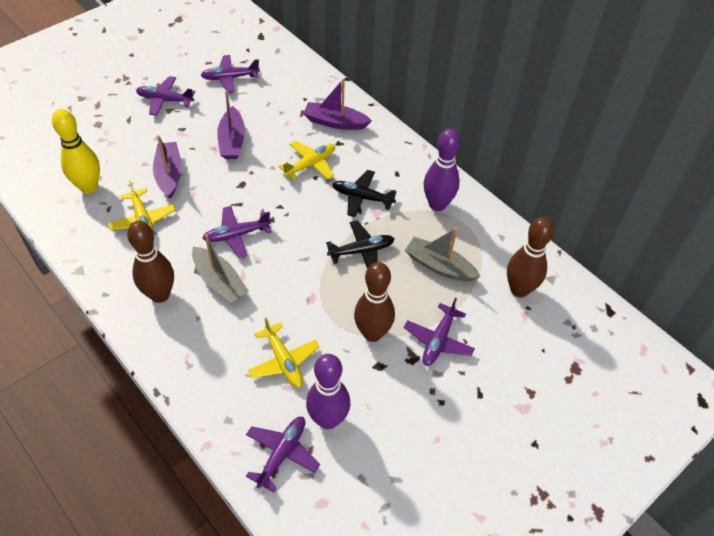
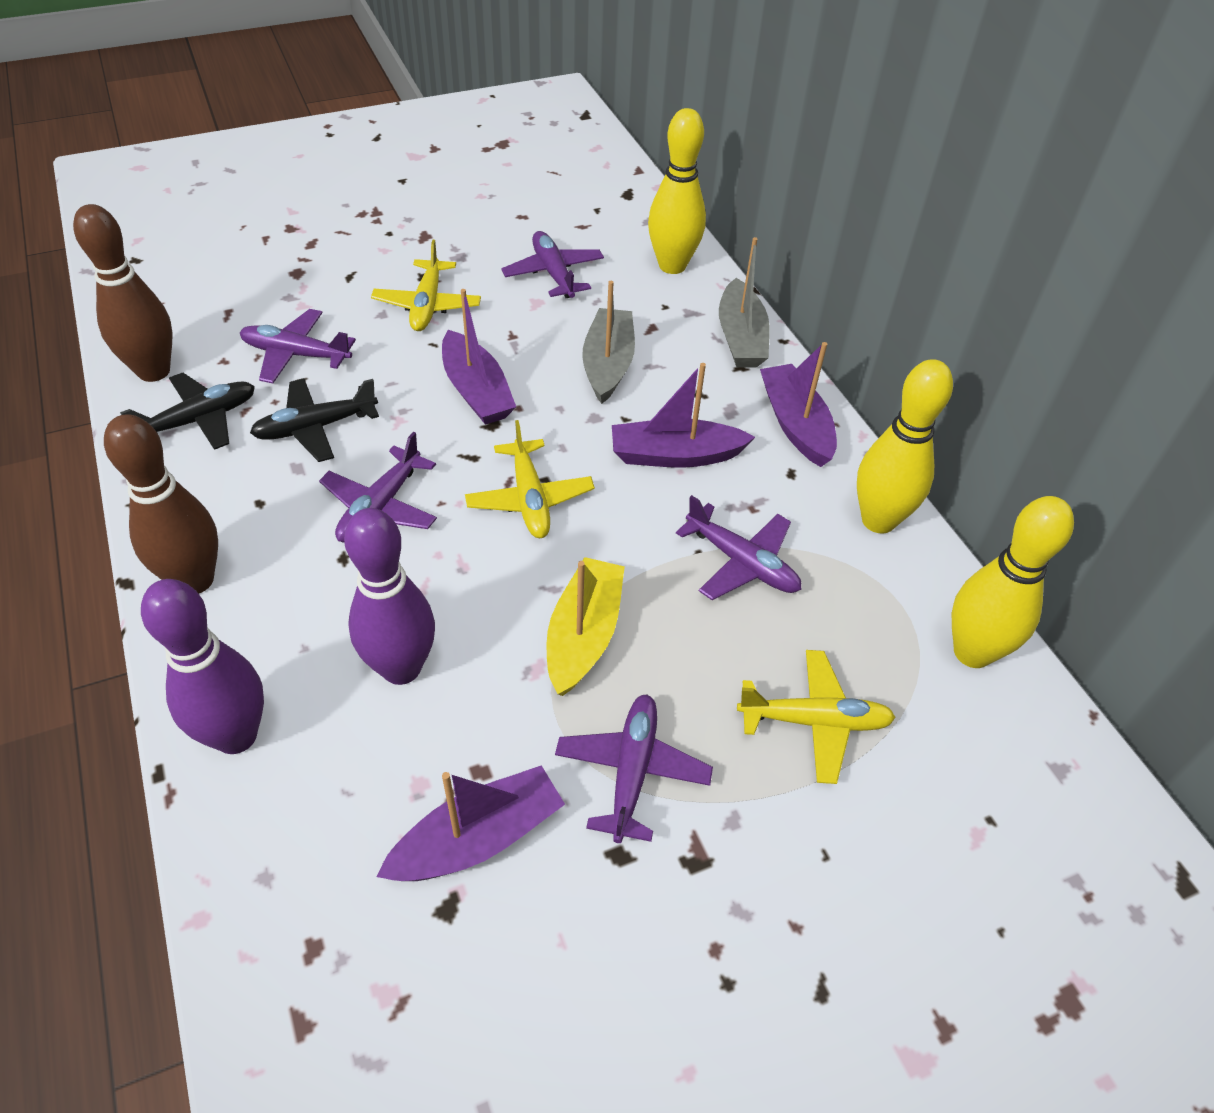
brown bowling pin: [127,221,174,303] [354,262,395,342] [507,217,554,298] = 3 -> [73,204,173,382] [104,415,218,594] = 2
purple boat: [153,135,182,199] [217,91,245,159] [303,79,372,130] = 3 -> [376,765,565,881] [442,289,516,425] [612,363,755,468] [760,342,837,467] = 4
yellow boat: none = 0 -> [546,557,625,696] = 1
yellow bowling pin: [52,109,100,194] = 1 -> [648,108,706,274] [857,359,953,533] [952,496,1074,668] = 3

